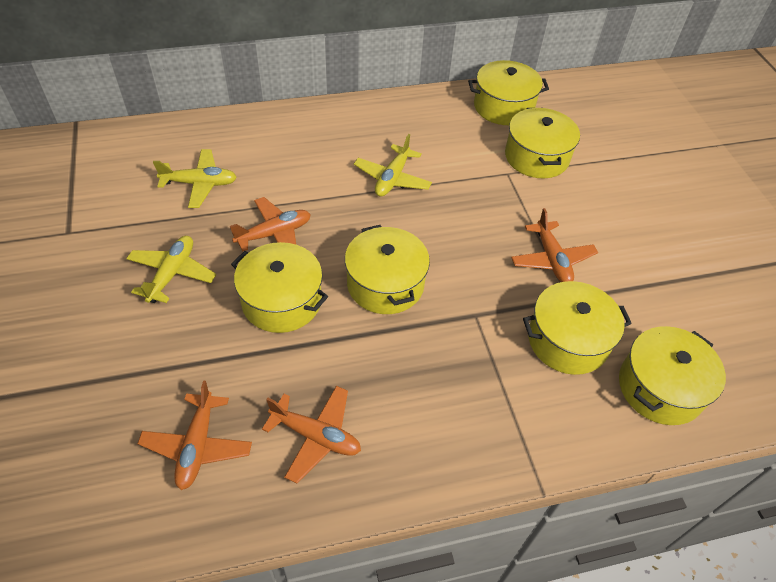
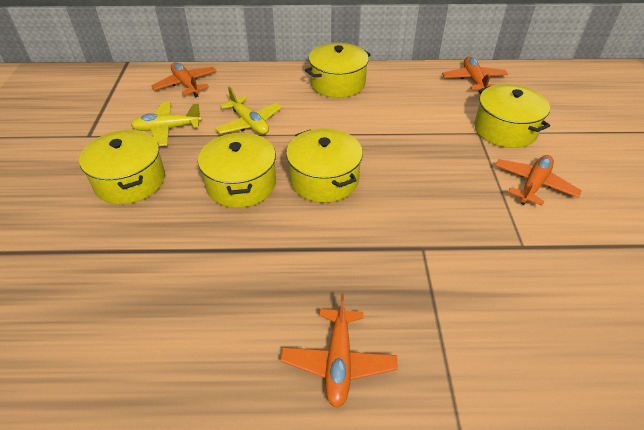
yellow plane: [126,236,216,303] [153,149,237,208] [354,134,432,197] = 3 -> [131,102,202,146] [215,86,282,134] = 2
yellow pot: [231,242,328,333] [345,225,430,314] [468,60,549,125] [505,108,580,179] [523,281,632,375] [619,326,726,425] = 6 -> [79,130,165,204] [198,132,276,208] [286,128,363,203] [305,43,371,98] [474,84,550,148] = 5

